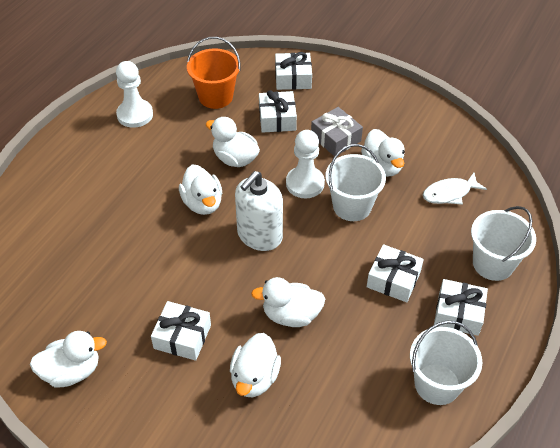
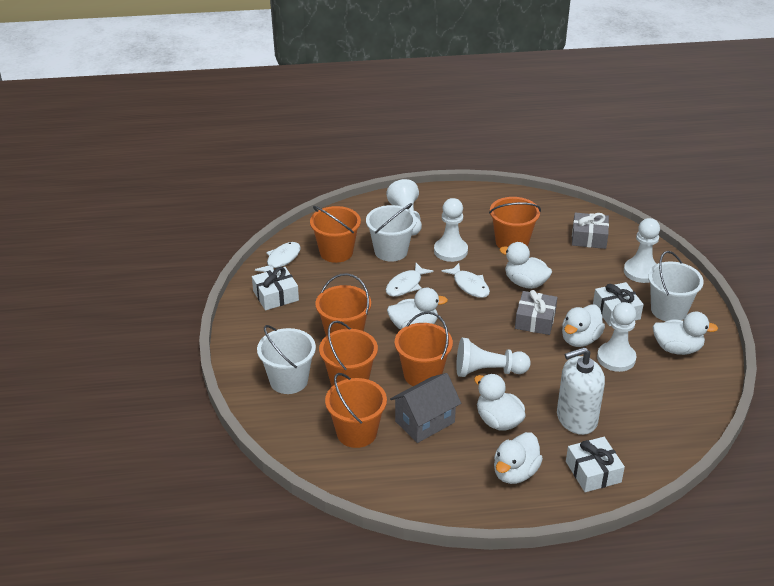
grey gift: [311,107,363,156] = 1 -> [515,290,557,335] [572,212,609,249] = 2
grey house: none = 0 -> [390,373,461,443] = 1
orange bucket: [187,37,241,109] = 1 -> [310,206,361,263] [315,273,371,336] [319,321,378,386] [325,373,387,448] [394,312,453,386] [489,197,541,248] = 6
white fish: [423,173,487,205] = 1 -> [255,242,301,272] [386,263,434,297] [441,263,490,298] = 3
white gift: [151,301,211,361] [259,90,297,133] [275,52,312,90] [367,244,424,302] [434,279,488,336] = 5 -> [252,267,299,311] [566,437,625,492] [593,282,644,326] = 3
white pawn: [116,61,153,128] [286,130,325,198] = 2 -> [386,179,422,236] [434,198,468,262] [456,338,531,377] [597,302,636,372] [624,218,660,283] = 5

